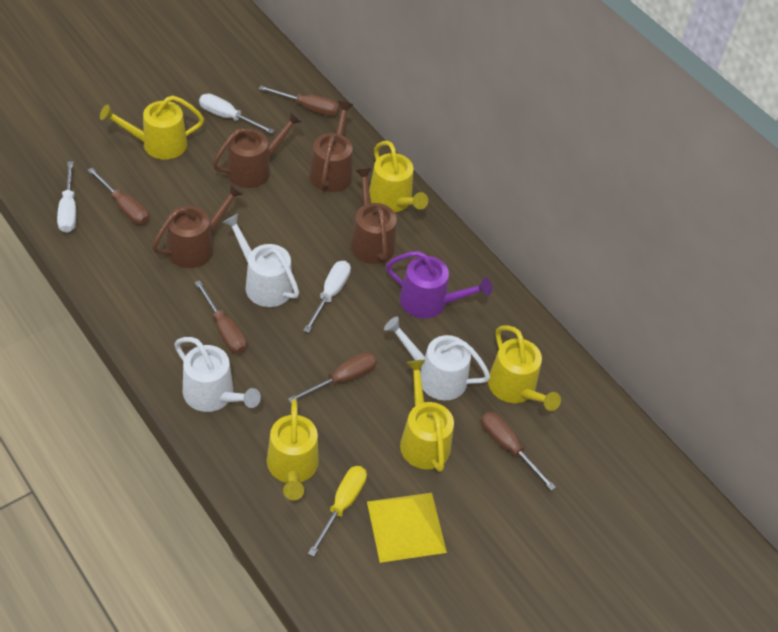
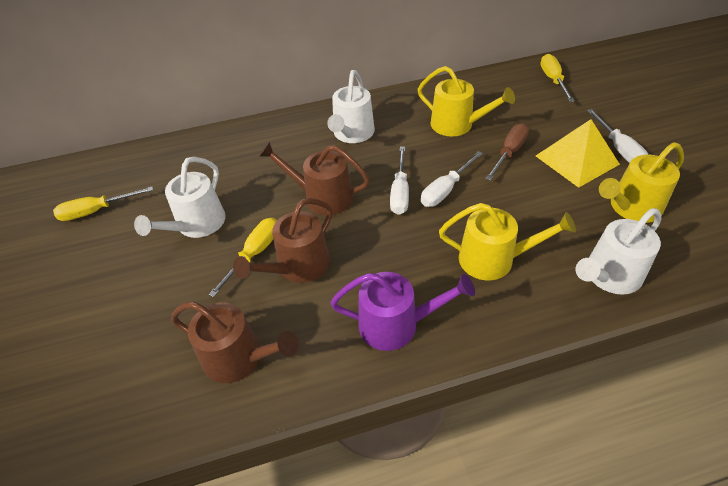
brown screwdriver: [88,168,149,225] [195,280,247,354] [259,86,339,116] [288,352,377,403] [481,412,556,491] = 5 -> [485,123,529,181] = 1
brown watering can: [152,183,244,268] [213,111,303,188] [309,101,353,192] [350,168,397,264] = 4 -> [171,301,299,383] [233,198,333,283] [259,141,370,215] = 3
yellow screwdriver: [308,466,367,556] = 1 -> [53,186,153,221] [209,218,277,297] [540,54,575,102] = 3
yellow watering can: [100,96,204,160] [267,399,319,500] [369,141,428,212] [400,360,454,472] [488,325,561,411] = 5 -> [418,66,515,136] [439,203,576,280] [599,142,684,223] = 3

